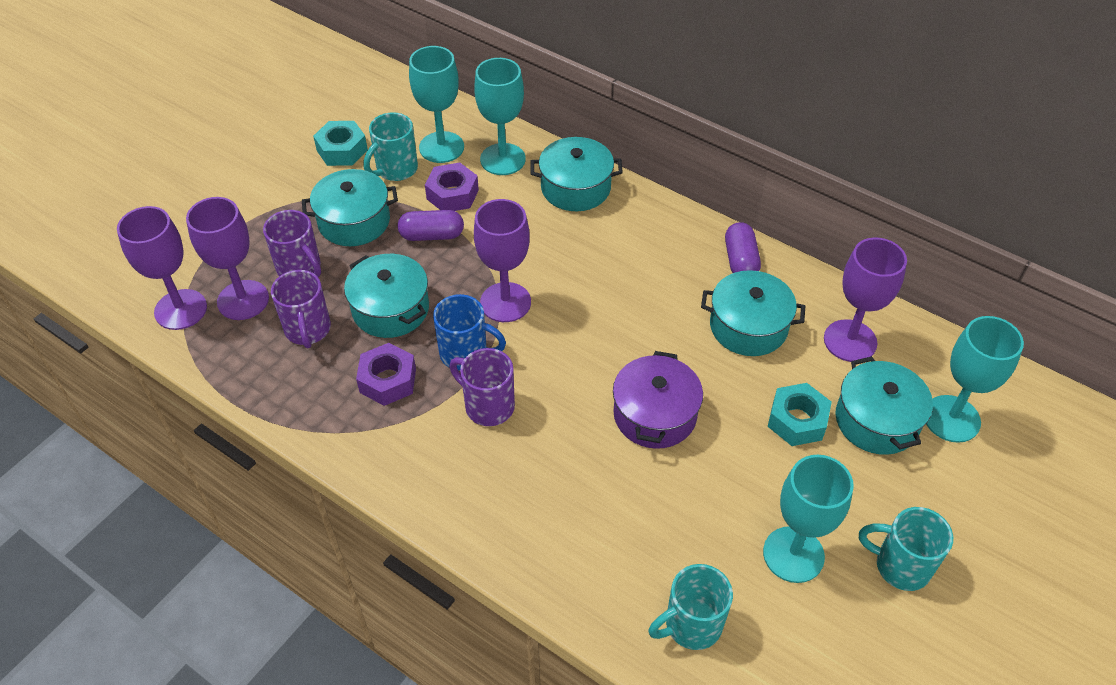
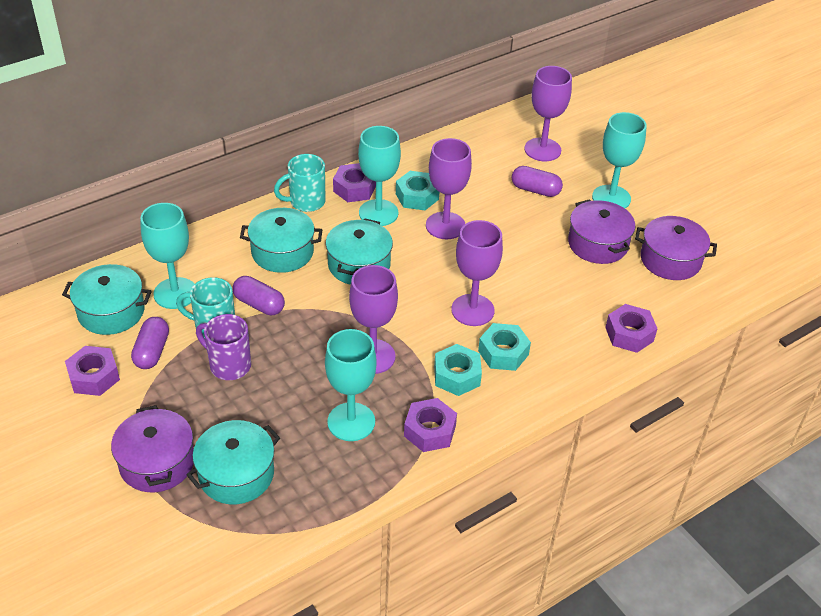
blue mug: [433,294,506,370] = 1 -> none = 0
purple capsule: [398,210,464,241] [725,222,761,273] = 2 -> [131,317,169,369] [233,276,285,315] [512,166,563,197] = 3
purple mug: [263,210,321,277] [271,270,331,348] [449,348,515,426] = 3 -> [196,314,251,380] = 1
purple nut: [356,343,416,406] [425,162,479,211] = 2 -> [65,346,120,396] [333,163,376,202] [404,398,457,452] [605,304,658,353] = 4
purple pot: [613,351,703,449] = 1 -> [111,405,194,492] [568,199,635,264] [635,216,717,280] = 3
turquoise mug: [364,112,418,181] [648,564,733,650] [859,507,953,591] = 3 -> [176,277,235,338] [274,154,326,212] = 2
turquoise nut: [313,121,368,166] [768,383,832,446] = 2 -> [396,171,439,210] [434,344,482,396] [478,323,531,371] = 3
turquoise pot: [302,169,398,246] [344,254,429,338] [530,137,623,211] [701,270,805,356] [835,356,933,455] = 5 -> [62,264,152,335] [186,420,280,504] [240,208,322,273] [326,218,393,285] = 4

